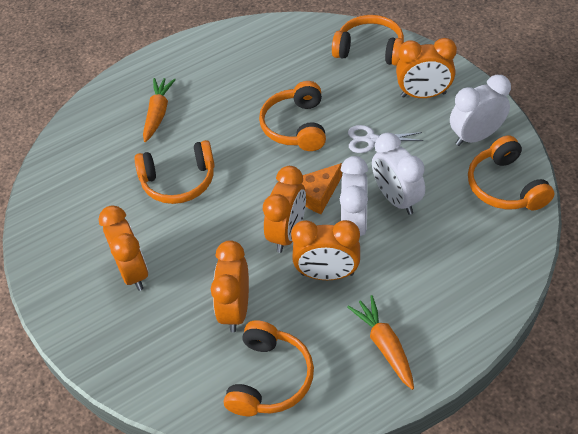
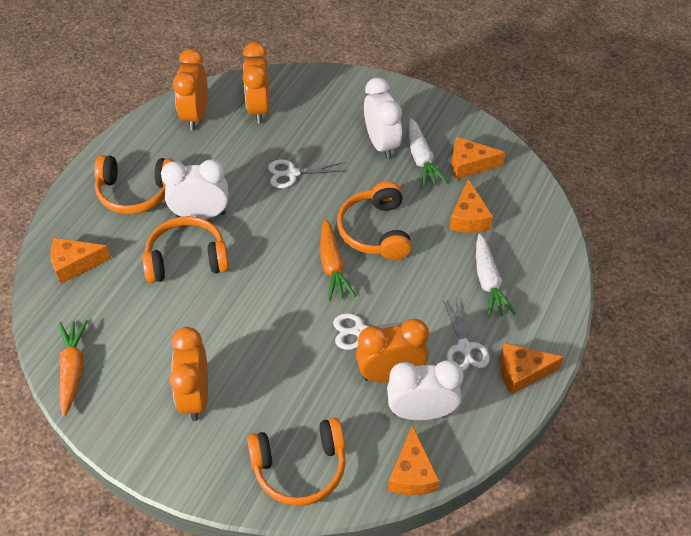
orange cheese: [301,163,342,214] = 1 -> [50,238,111,284] [388,425,440,495] [449,179,493,233] [452,137,505,179] [500,343,564,395] = 5
orange clock: [98,205,148,291] [211,240,249,332] [263,166,306,253] [291,220,360,280] [396,38,457,98] = 5 -> [170,327,208,421] [173,49,208,130] [243,42,269,123] [356,319,429,383] = 4
orange headphones: [134,140,215,204] [224,320,314,416] [259,81,326,151] [332,15,404,66] [468,135,554,210] = 5 -> [94,155,174,214] [142,216,229,283] [247,418,346,506] [337,181,412,260] = 4
white carrot: none = 0 -> [409,118,447,187] [476,233,516,318] = 2
white scissors: [348,125,423,153] = 1 -> [268,160,342,188] [333,313,405,350] [443,299,490,371] = 3

